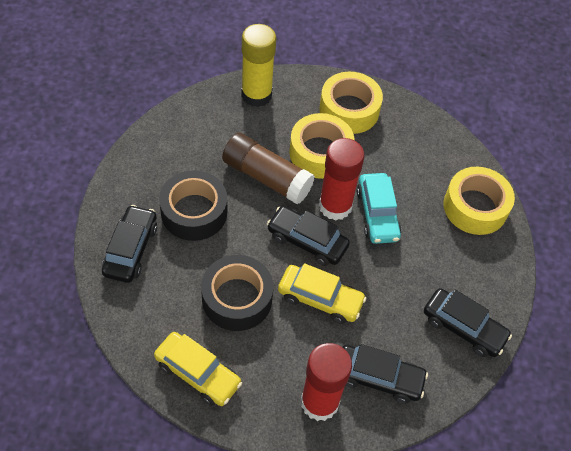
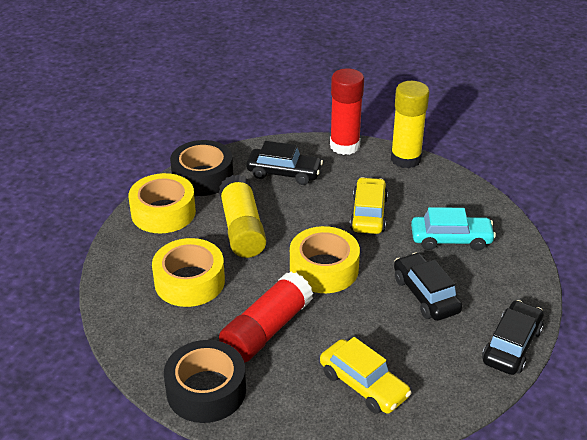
black car: [102,205,157,283] [267,206,350,266] [343,344,428,403] [424,288,512,357] = 4 -> [246,141,323,185] [394,252,463,321] [482,300,544,375] = 3
brown glue stick: [222,133,315,205] = 1 -> none = 0
yellow glue stick: [241,24,276,107] = 1 -> [219,175,266,258] [391,81,429,168] = 2

